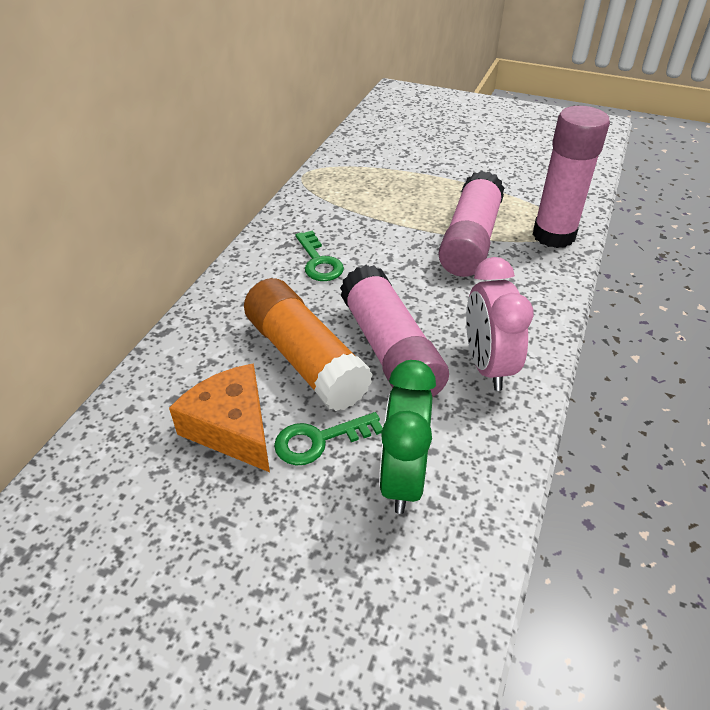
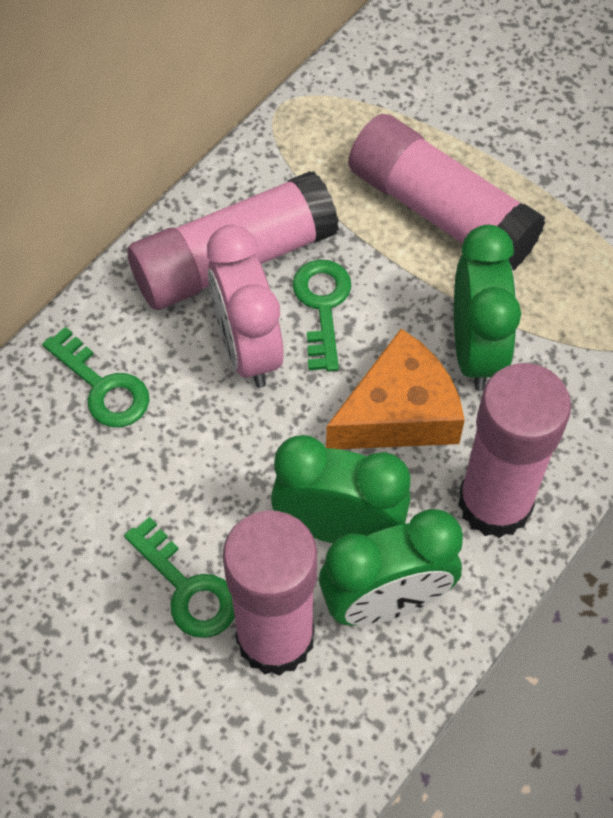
green clock: [379,360,436,514] = 1 -> [271,435,410,543] [319,509,463,626] [454,224,521,391] = 3
green key: [274,412,383,465] [295,230,344,281] = 2 -> [42,327,150,427] [124,517,235,638] [292,259,351,372] = 3
orange glue stick: [244,278,373,411] = 1 -> none = 0
pink glue stick: [340,265,449,398] [438,171,504,277] [533,106,610,248] = 3 -> [127,171,339,310] [223,511,317,676] [348,114,545,270] [458,363,571,538] = 4

